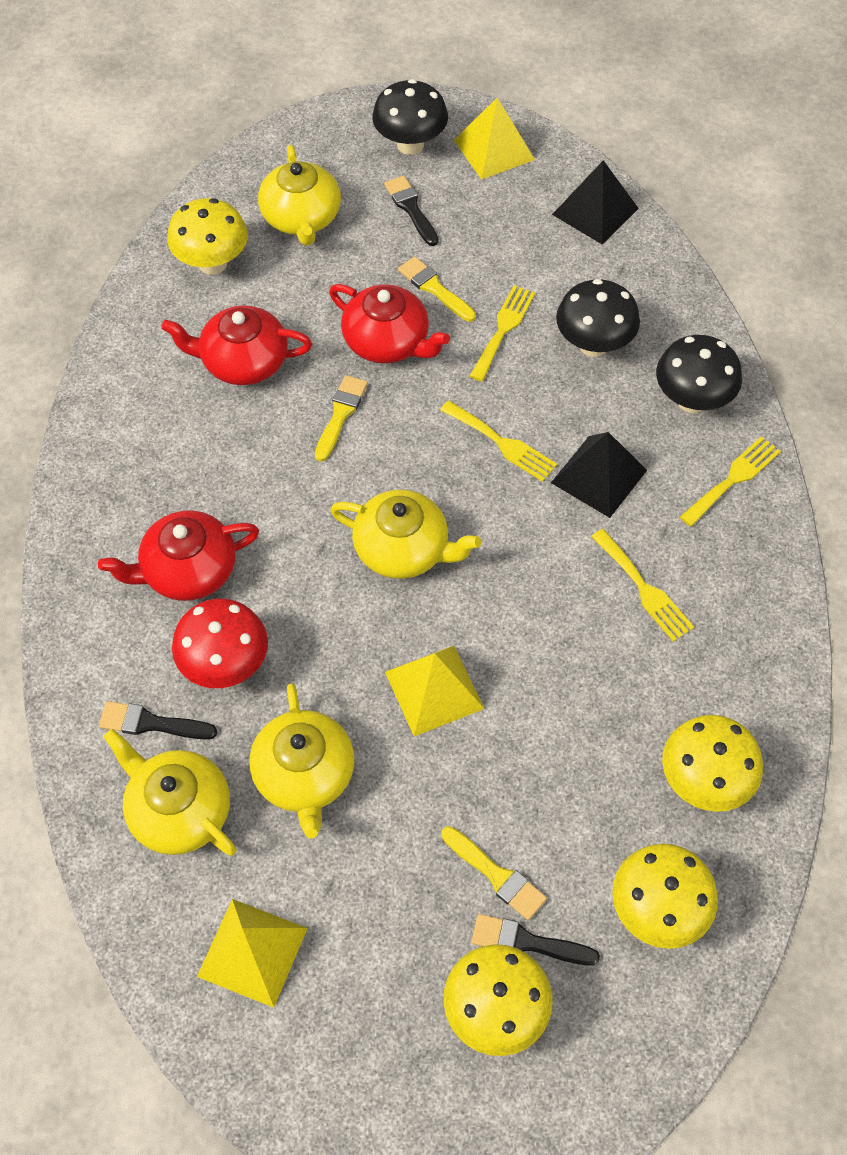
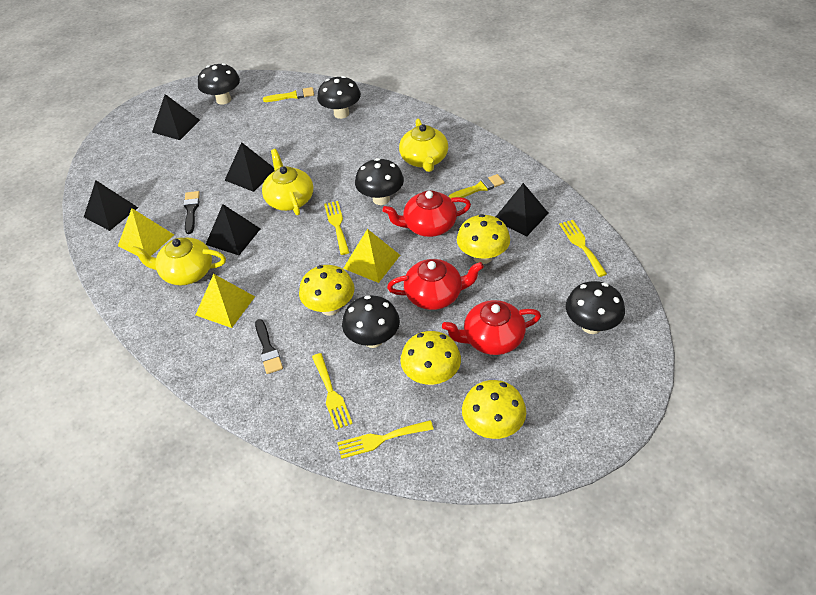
black brush: [99,701,217,739] [384,176,439,246] [471,914,600,965] = 3 -> [183,191,200,234] [255,319,283,374] = 2
black mushroom: [372,79,448,155] [556,279,640,357] [656,335,742,413] = 3 -> [198,63,240,105] [317,76,361,119] [342,295,400,348] [355,158,404,205] [566,281,625,334] = 5
black pyramid: [551,432,647,518] [552,160,639,245] = 2 -> [84,180,138,231] [152,94,200,140] [206,204,261,255] [225,142,275,192] [496,183,549,236] = 5
red mushroom: [172,599,268,688] = 1 -> none = 0
yellow brush: [315,375,368,462] [398,256,476,322] [442,826,547,920] = 3 -> [263,87,314,102] [449,174,504,199] = 2
yellow teapot: [103,729,237,856] [250,683,354,839] [258,145,341,246] [330,490,481,579] = 4 -> [131,237,226,285] [262,149,313,215] [399,118,448,172] = 3

